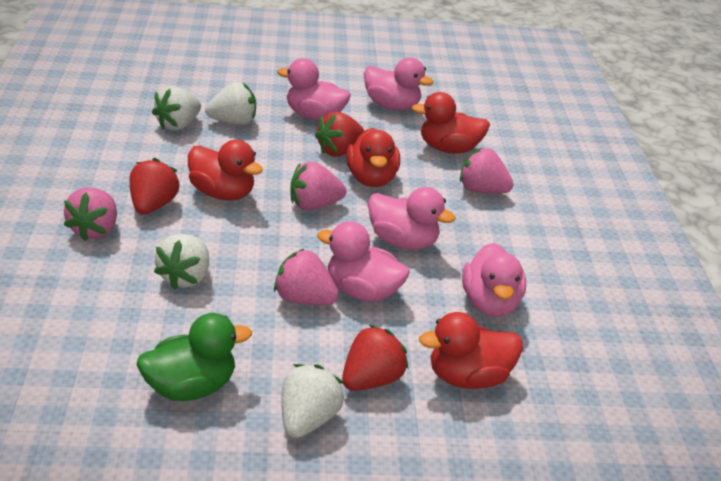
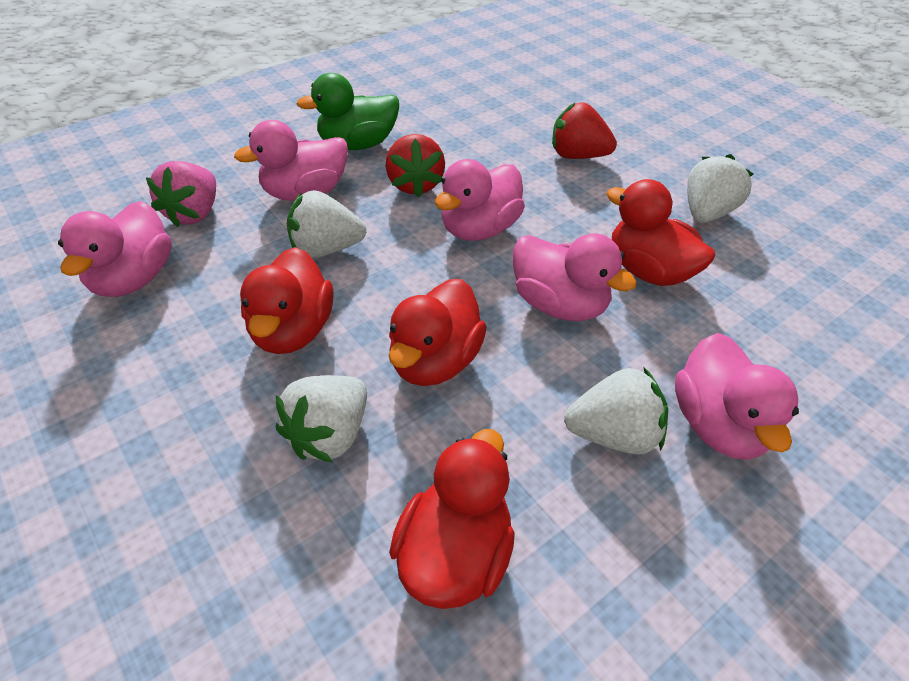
pink strawberry: [64,188,117,241] [274,249,339,305] [290,161,346,210] [460,148,513,194] = 4 -> [146,161,216,227] = 1
red strawberry: [130,158,180,215] [315,112,364,157] [342,325,409,391] = 3 -> [386,134,445,197] [552,102,617,159] = 2

